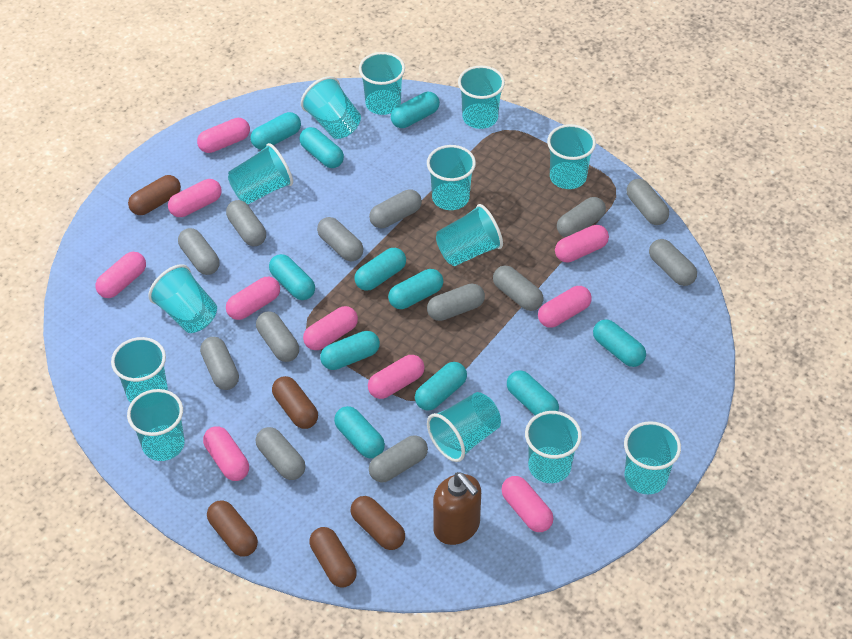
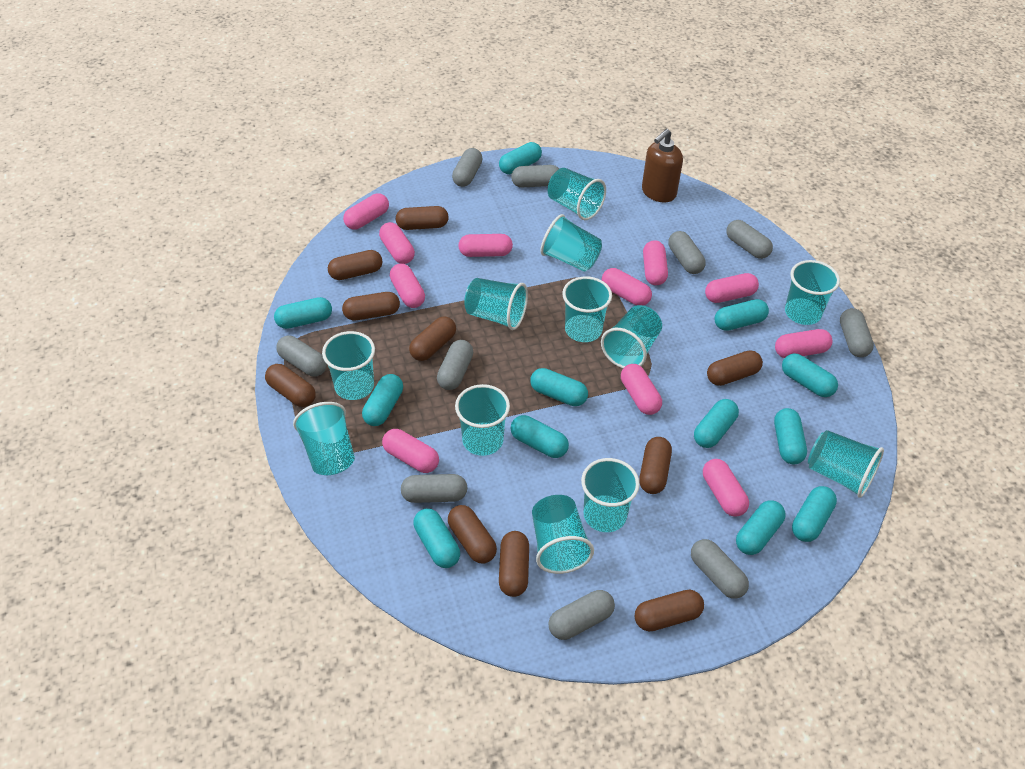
brown capsule: [128,175,181,215] [207,500,258,556] [272,376,318,429] [309,527,357,588] [350,496,405,550] = 5 -> [265,364,316,407] [328,250,383,280] [342,292,400,320] [396,206,449,230] [409,317,456,361] [448,505,497,564] [499,531,529,597] [635,590,704,631] [639,437,672,494] [707,350,763,386] = 10
grey capsule: [178,228,220,275] [200,337,239,390] [226,200,266,246] [256,311,299,362] [256,427,305,480] [317,217,364,262] [369,190,422,228] [369,435,428,482] [427,283,485,321] [493,265,543,311] [557,197,606,237] [627,179,669,225] [649,239,697,286] = 13 -> [276,336,327,376] [401,474,468,503] [437,340,473,390] [452,148,483,187] [511,165,559,187] [548,590,615,640] [668,231,706,274] [691,539,749,599] [727,220,773,259] [840,308,874,357] = 10
pink capsule: [95,252,146,298] [168,179,222,217] [197,118,250,153] [203,426,249,481] [226,277,280,320] [303,306,358,350] [368,355,425,399] [501,476,554,532] [538,286,592,328] [555,225,609,262] = 10 -> [343,193,389,230] [379,222,415,264] [382,429,439,473] [390,263,425,308] [458,234,513,257] [602,268,652,306] [621,364,662,415] [643,240,668,285] [703,459,749,517] [705,273,759,303] [775,329,832,358] = 11
turquoise capsule: [250,112,301,150] [269,254,315,300] [299,127,344,168] [320,331,380,370] [334,406,385,458] [354,248,406,291] [388,269,443,309] [391,92,440,128] [415,362,467,410] [507,370,559,415] [593,319,646,367] = 11 -> [274,297,332,329] [362,374,403,426] [413,509,460,568] [499,142,542,174] [510,415,569,458] [530,368,588,406] [694,399,739,448] [715,299,769,331] [736,500,786,555] [774,408,807,464] [782,353,838,397] [792,486,837,542] = 12
turquoise cup: [111,337,168,403] [127,389,185,461] [148,264,217,333] [228,143,293,205] [301,76,361,139] [359,52,405,115] [427,145,476,210] [427,392,501,462] [436,204,503,266] [458,65,505,129] [525,411,582,483] [547,124,596,189] [624,421,681,494] = 13 -> [293,402,355,475] [322,331,375,400] [455,384,510,456] [464,278,528,330] [532,495,594,574] [540,214,602,272] [548,168,606,220] [562,276,612,342] [581,458,640,532] [601,305,662,368] [785,260,840,325] [808,430,884,498] = 12

